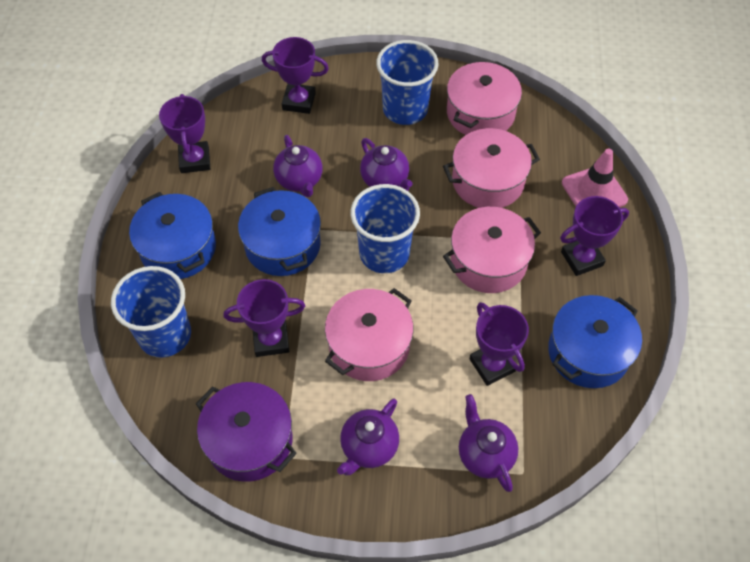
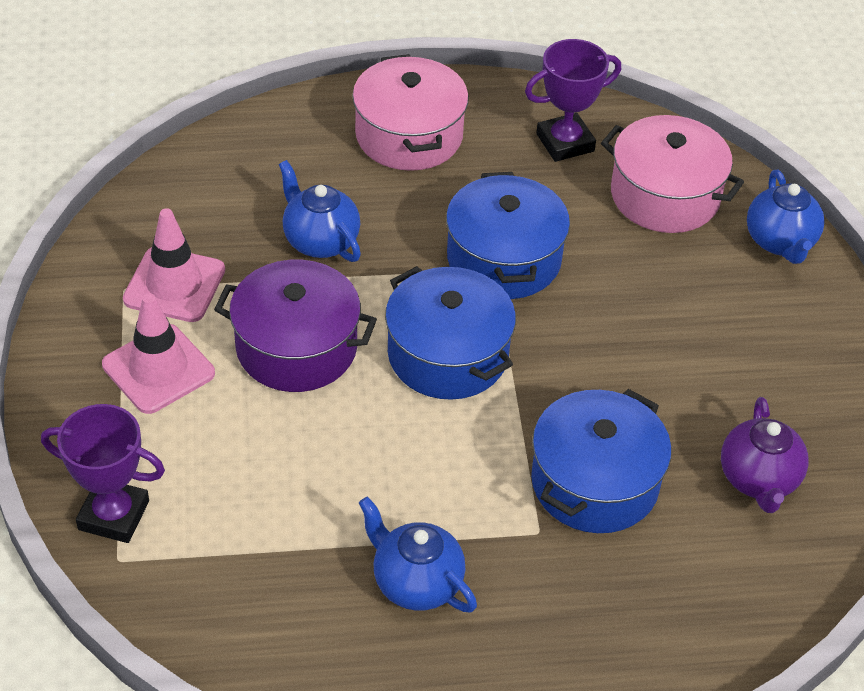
blue cup: [111,266,191,358] [351,184,420,273] [376,40,439,125] = 3 -> none = 0
blue teapot: none = 0 -> [279,160,361,262] [359,497,477,612] [747,170,825,264] = 3
pink pot: [325,288,413,381] [443,128,540,208] [443,207,541,293] [447,61,522,135] = 4 -> [352,54,469,171] [601,115,744,233] = 2
pink traffic cone: [562,149,628,207] = 1 -> [102,293,215,414] [123,208,225,322] = 2
purple teapot: [273,135,323,197] [337,399,399,475] [360,138,412,191] [459,394,518,492] = 4 -> [721,397,809,513] = 1
purple trophy: [159,94,210,173] [224,279,305,357] [262,37,329,114] [469,302,529,386] [560,196,629,276] = 5 -> [41,404,165,543] [525,39,621,162] = 2

